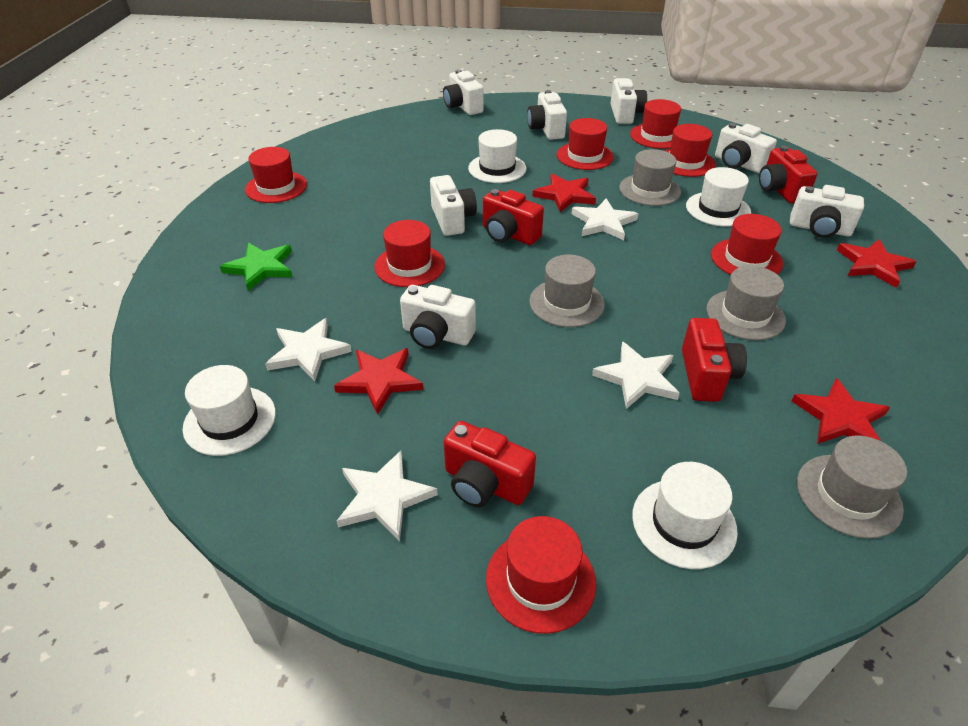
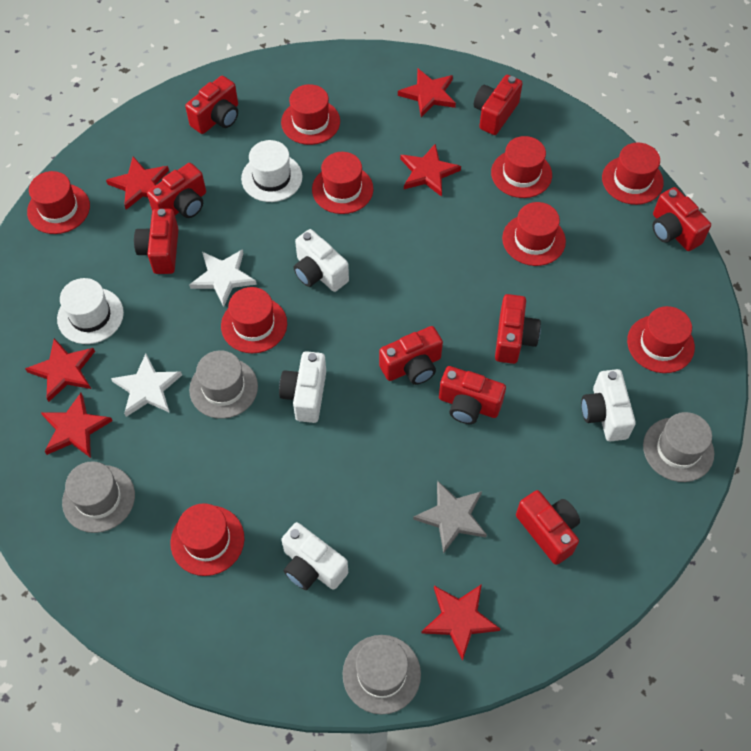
green star: [220,243,293,291] = 1 -> none = 0
grey star: none = 0 -> [413,480,487,554] = 1
red camera: [444,421,536,507] [483,189,544,245] [682,318,747,402] [759,146,818,203] = 4 -> [134,209,179,274] [147,163,206,218] [185,76,238,134] [379,326,443,385] [439,366,506,424] [474,75,523,135] [495,294,541,364] [516,490,580,565] [653,187,711,251] = 9
red hat: [245,147,307,203] [374,220,445,287] [486,516,596,634] [557,118,614,170] [630,99,681,149] [665,124,716,177] [711,214,783,275] = 7 -> [27,171,90,234] [170,503,244,576] [221,287,287,353] [281,84,340,145] [312,152,373,214] [491,136,552,198] [502,202,566,266] [602,143,664,205] [627,306,695,373] = 9
red star: [334,348,423,415] [532,174,596,212] [792,378,890,444] [837,239,917,288] = 4 -> [25,338,95,402] [41,393,112,458] [106,157,169,210] [398,69,456,117] [400,143,461,197] [421,584,500,661] = 6
white camera: [400,285,476,349] [430,175,477,236] [443,69,484,115] [527,90,567,140] [611,78,647,124] [715,123,777,173] [790,185,864,238] = 7 -> [279,351,326,423] [281,522,348,590] [294,229,349,292] [581,369,636,441] = 4
white hat: [183,365,276,456] [468,129,526,183] [632,462,738,569] [686,167,751,227] = 4 -> [57,278,124,344] [241,140,302,202] = 2
white star: [265,318,352,381] [337,451,438,542] [572,198,639,240] [592,341,680,409] = 4 -> [111,354,182,417] [189,249,257,307] = 2

